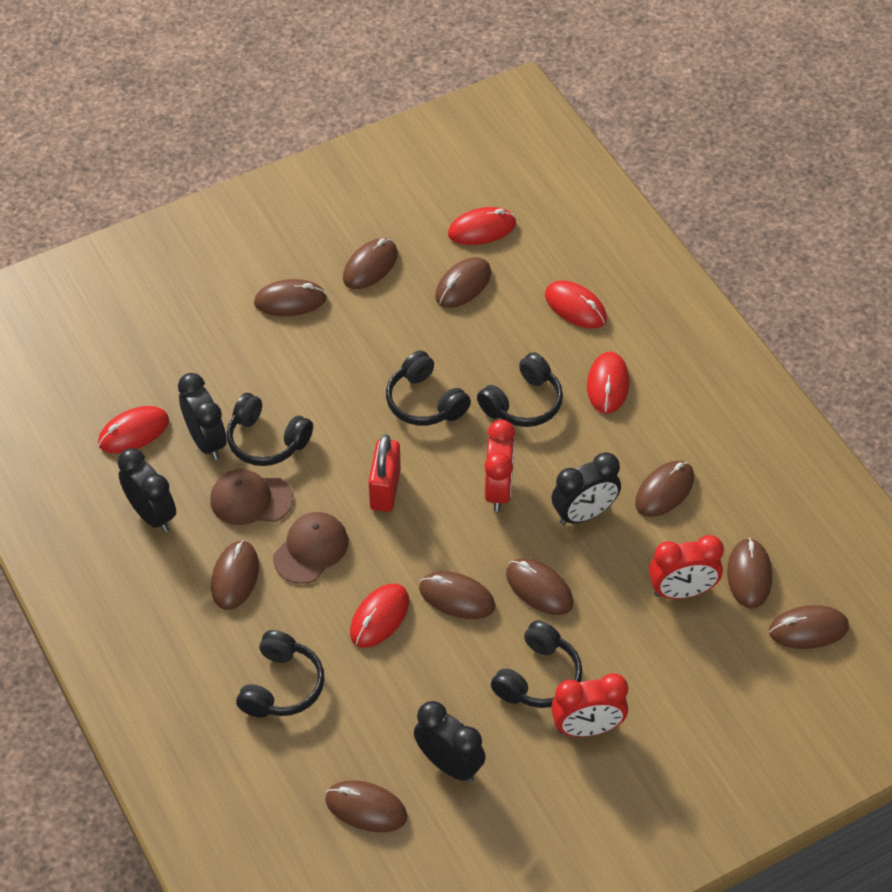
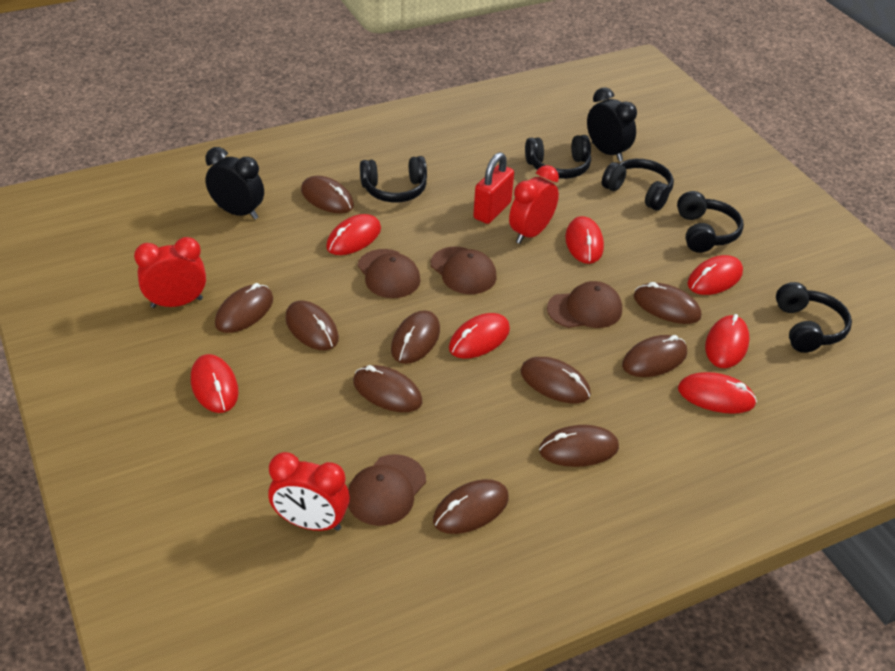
black clock: [118,448,176,532] [178,373,227,460] [414,701,486,782] [552,452,621,525] = 4 -> [205,147,264,220] [587,87,637,162] = 2
brown cap: [210,469,293,525] [273,512,348,584] = 2 -> [348,454,426,526] [358,249,420,298] [431,247,497,294] [547,281,622,328] = 4
red mouse: [98,406,169,453] [350,584,409,648] [448,207,516,245] [545,280,607,329] [587,352,629,414] = 5 -> [191,354,238,413] [326,214,381,255] [449,313,510,359] [565,216,604,264] [678,372,757,414] [687,255,743,295] [705,314,749,368] = 7

